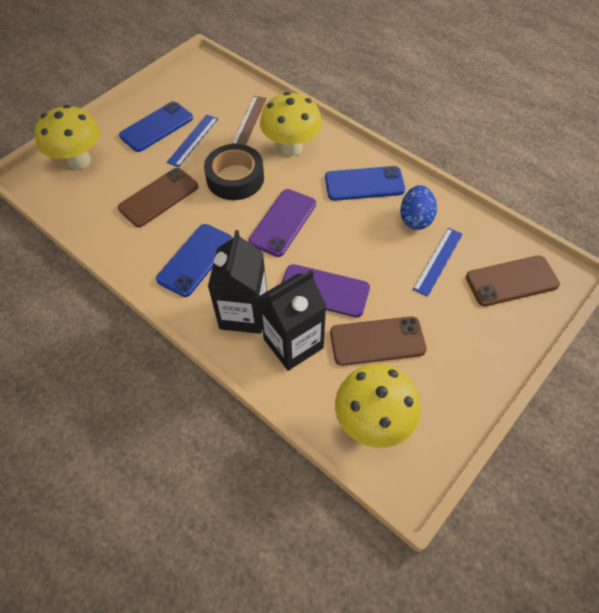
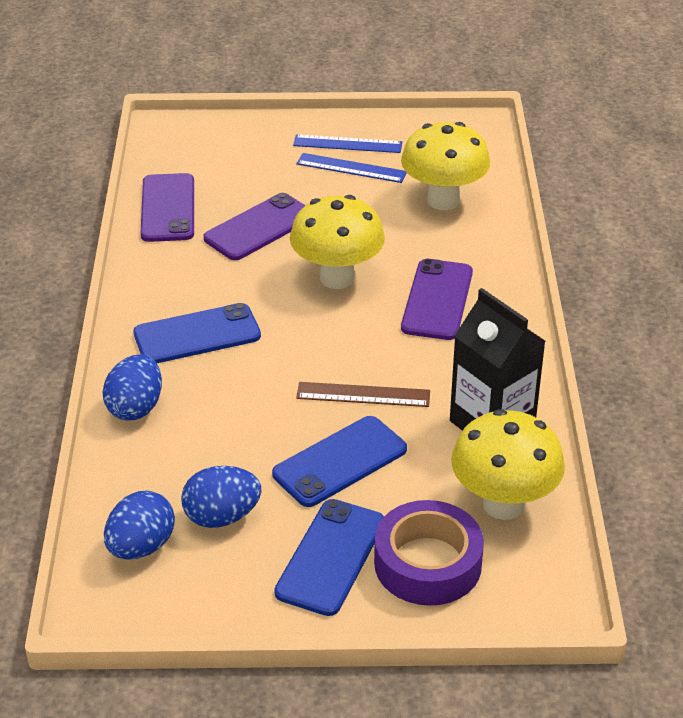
black carton: [208,230,267,334] [258,270,327,371] = 2 -> [450,288,546,431] = 1
black tape: [204,144,264,200] = 1 -> none = 0
blue egg: [400,185,437,230] = 1 -> [102,355,162,421] [104,491,175,560] [181,466,261,528] = 3
brown phone: [118,168,198,227] [330,316,427,366] [466,255,560,306] = 3 -> none = 0
purple phone: [249,189,316,257] [281,264,370,317] = 2 -> [141,173,194,242] [203,193,306,260] [401,259,473,340] = 3
purple tape: none = 0 -> [374,500,484,606] = 1

